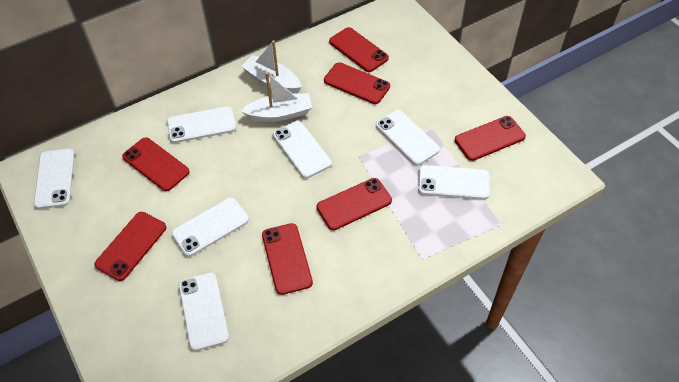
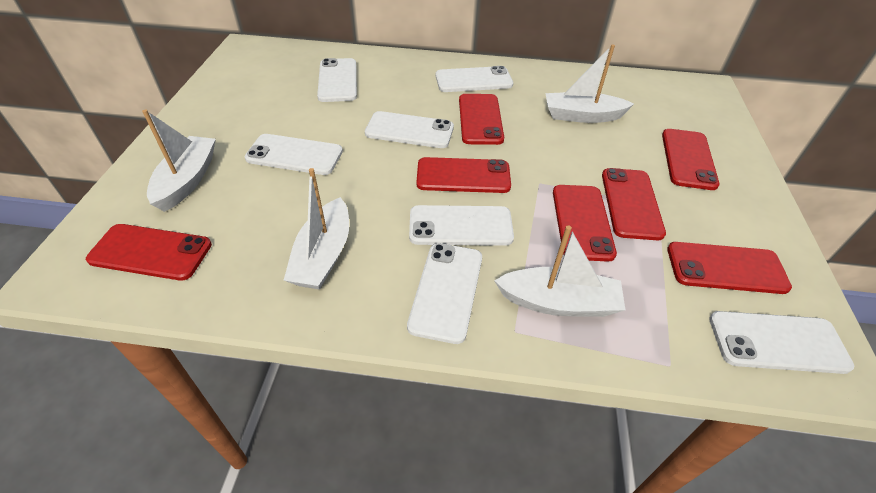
white boat: [241,40,302,94] [241,72,312,122] = 2 -> [142,110,216,212] [284,168,349,290] [494,225,625,317] [545,44,634,123] = 4

